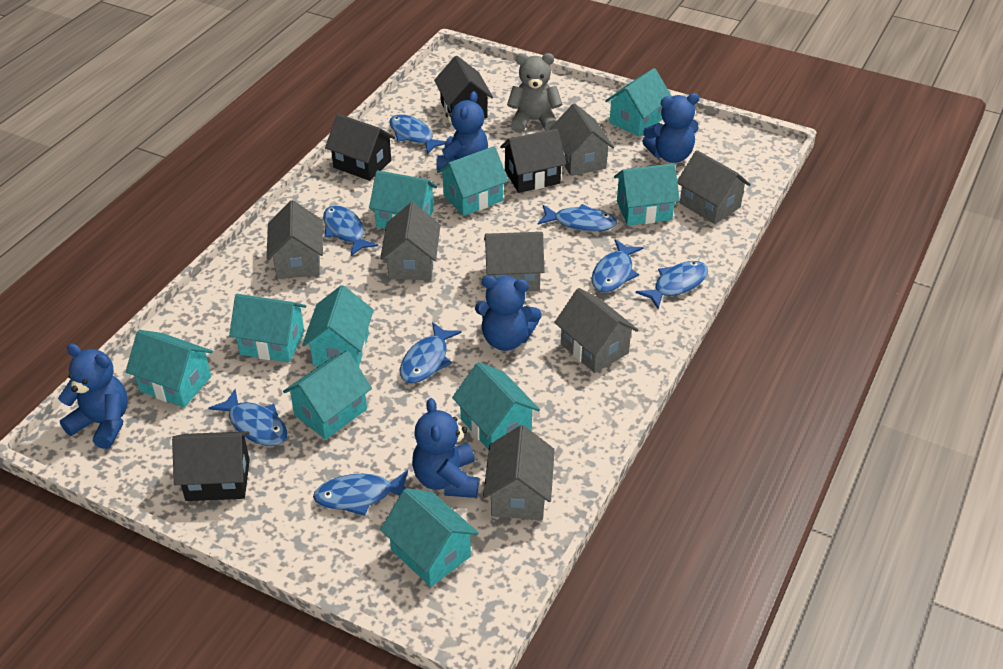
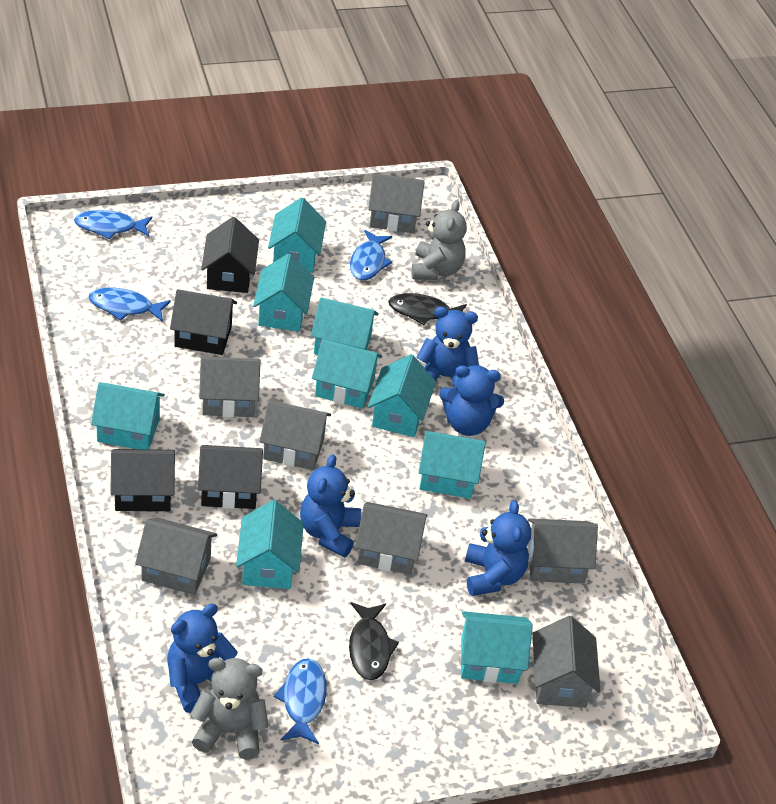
black fish: none = 0 -> [349,602,399,680] [388,293,467,325] = 2
blue fish: [209,389,288,446] [313,470,408,516] [323,205,378,256] [389,114,446,154] [400,322,462,384] [538,204,617,232] [592,239,643,293] [636,261,708,309] = 8 -> [74,210,152,239] [89,288,171,322] [274,658,327,744] [350,230,392,281] = 4
grey teddy bear: [507,53,562,133] = 1 -> [190,658,269,760] [411,200,467,280] = 2
turquoise house: [126,330,213,408] [229,294,306,362] [283,351,372,440] [302,285,374,366] [369,170,437,229] [380,488,479,587] [437,146,509,216] [452,362,540,450] [605,68,672,137] [614,163,680,226] = 10 -> [91,382,165,449] [236,500,304,589] [253,253,314,331] [268,198,326,273] [311,297,378,355] [312,339,382,409] [368,354,436,437] [418,431,486,499] [461,611,533,684] = 9

